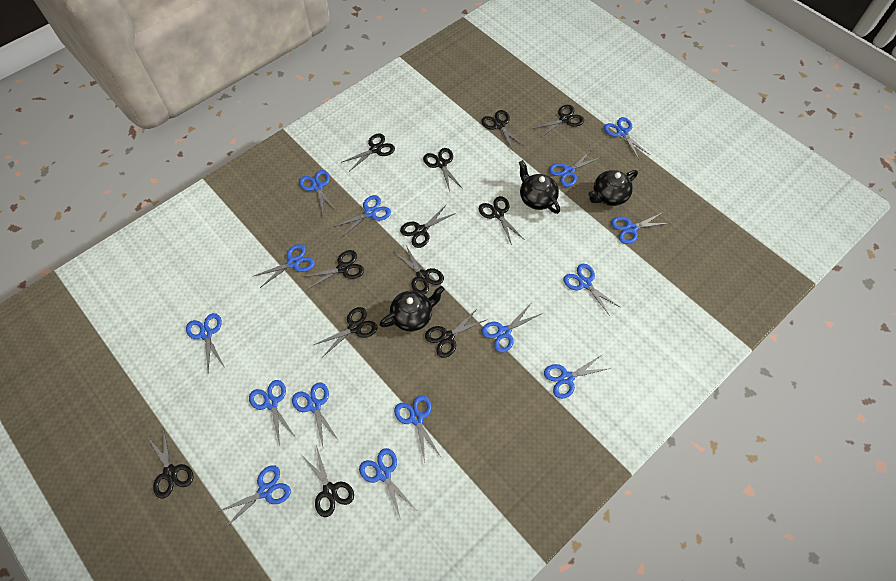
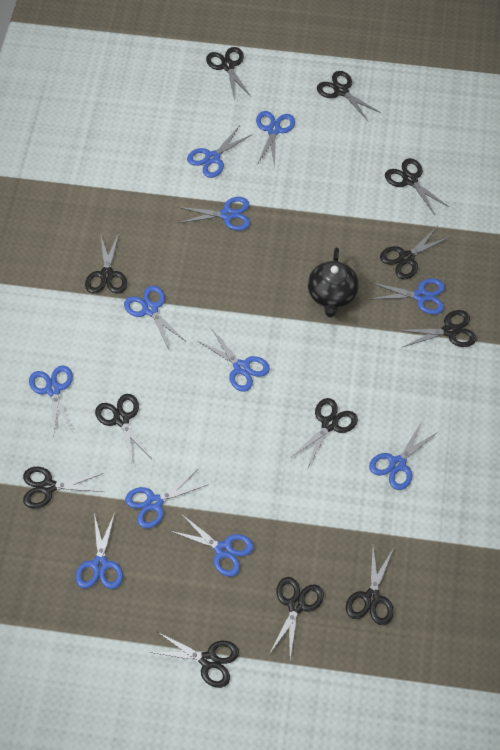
black teapot: [379,286,445,332] [519,160,560,214] [588,170,638,206] = 3 -> [308,247,359,318] = 1
blue scissors: [186,313,225,371] [217,465,291,528] [249,380,296,446] [254,244,315,288] [292,383,339,447] [299,170,337,217] [334,195,391,237] [359,448,415,520] [394,395,441,463] [482,305,541,353] [544,356,611,399] [549,149,600,187] [563,264,621,316] [604,117,650,159] [611,212,670,244] = 15 -> [29,365,74,437] [75,513,123,589] [124,286,185,349] [125,469,207,529] [171,514,254,577] [178,197,250,231] [187,125,253,178] [198,329,270,392] [256,111,295,166] [369,422,438,490] [372,278,445,315] = 11

